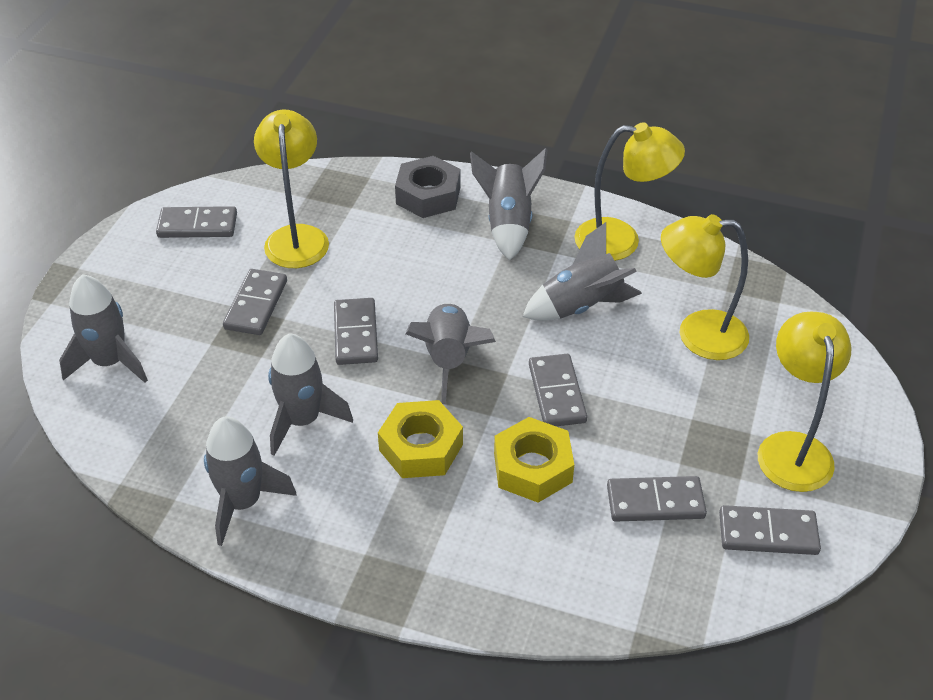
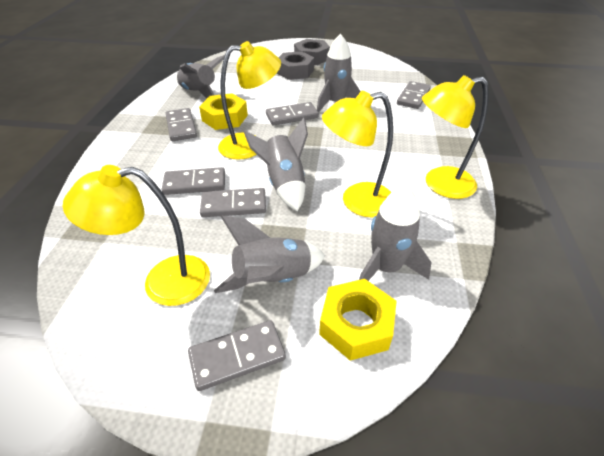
grey nut: [395,156,460,218] = 1 -> [277,51,314,80] [294,39,330,65] = 2
grey rocket: [59,274,148,383] [204,416,297,546] [268,333,353,456] [406,303,496,404] [470,148,548,260] [523,222,642,321] = 6 -> [176,55,225,99] [214,216,325,293] [244,118,308,211] [317,34,361,113] [359,185,431,281] = 5

